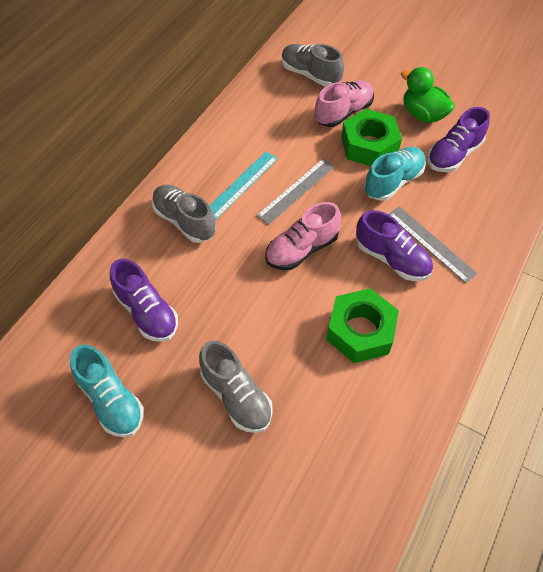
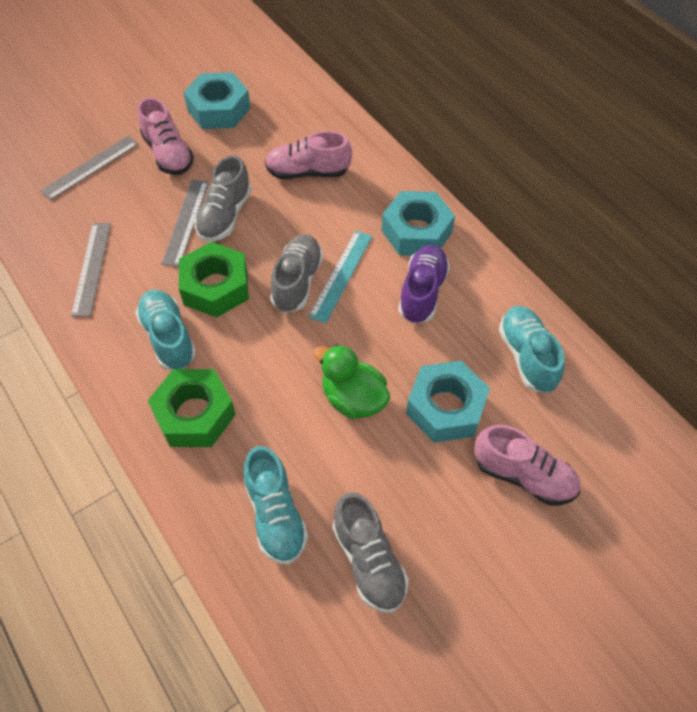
grey ruler: [256,159,335,225] [389,206,478,283] = 2 -> [40,136,139,200] [71,223,111,317] [161,179,209,267] = 3
pink shoe: [265,202,341,270] [315,80,374,127] = 2 -> [138,97,194,175] [265,131,352,179] [474,425,580,506] = 3
purple shoe: [110,259,178,342] [356,210,433,281] [427,107,490,172] = 3 -> [398,245,450,324] = 1
turquoise nut: none = 0 -> [183,72,251,129] [382,191,455,256] [406,361,490,443] = 3
turquoise shoe: [70,345,144,437] [364,147,426,201] = 2 -> [135,290,196,370] [243,446,308,565] [499,306,565,393] = 3

